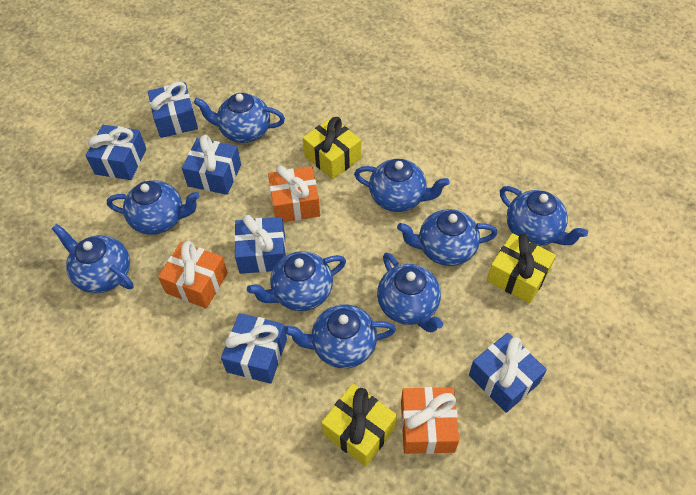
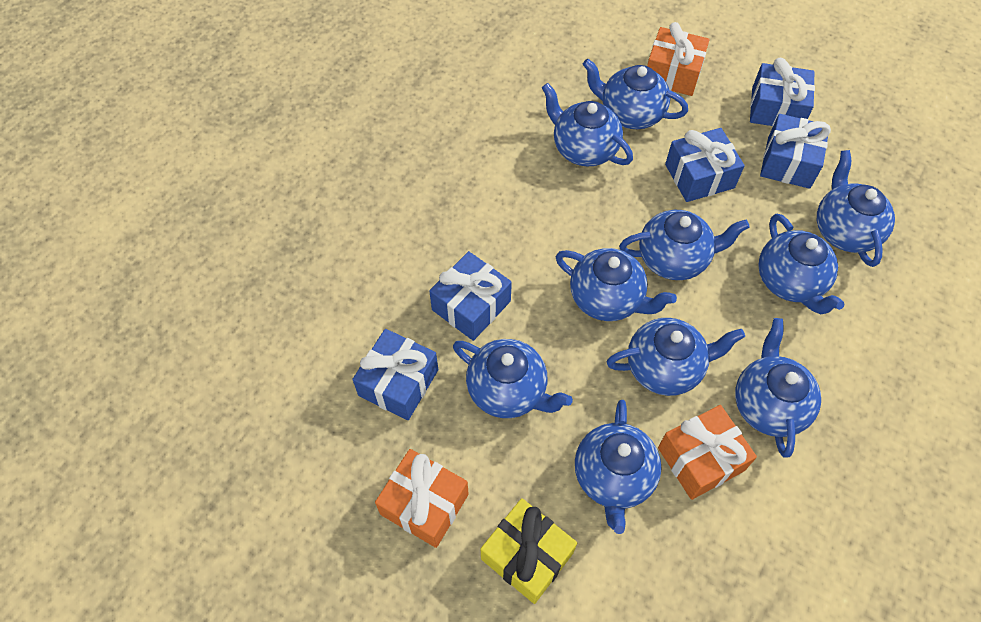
blue gift: [86,125,146,180] [148,82,198,138] [182,135,241,195] [221,313,287,384] [234,215,286,274] [469,333,547,413] = 6 -> [352,329,438,420] [429,251,512,341] [665,128,745,202] [750,58,815,126] [760,114,831,189] = 5
blue teapot: [51,224,134,293] [107,180,200,235] [194,93,285,143] [247,251,346,311] [284,304,396,368] [354,159,450,212] [377,253,443,332] [397,209,498,266] [500,186,588,246] = 9 -> [453,339,573,418] [542,83,633,166] [556,248,677,321] [575,400,662,534] [583,59,688,129] [607,318,745,396] [619,210,750,280] [735,318,821,458] [759,214,845,314] [817,150,895,267] = 10
yellow gift: [303,117,361,179] [321,384,397,467] [487,233,556,304] = 3 -> [481,498,577,604] = 1

